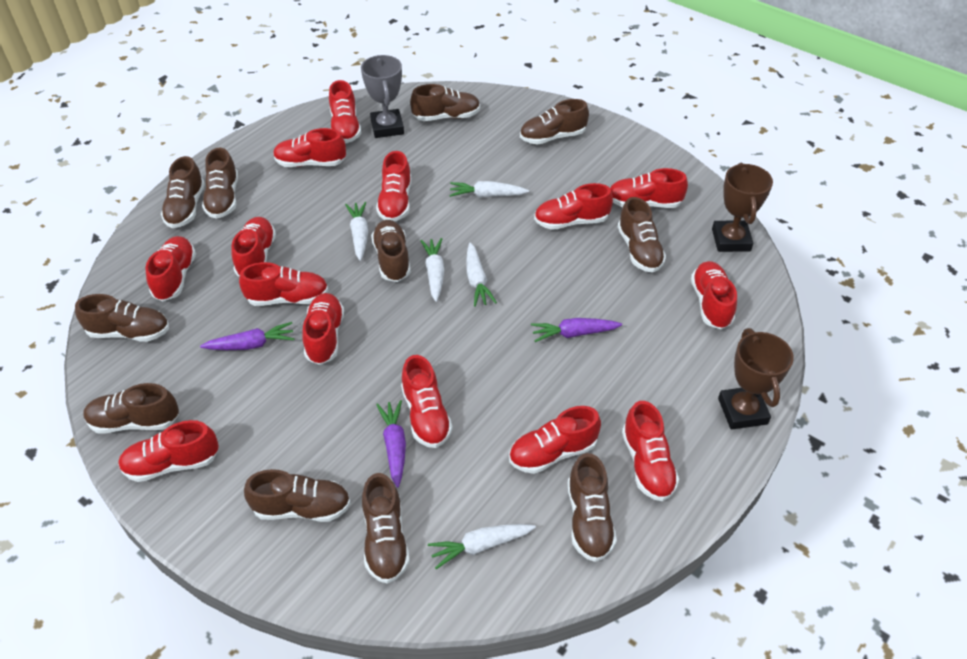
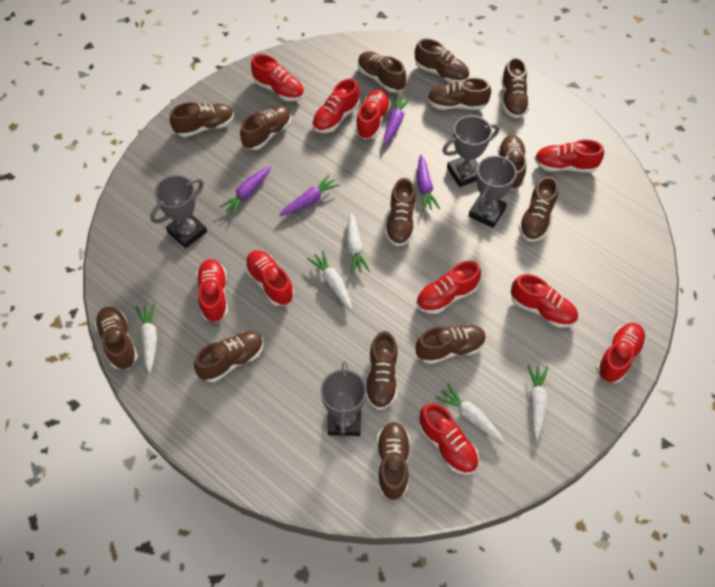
brown shoe: [75,294,169,342] [83,383,179,433] [161,156,205,228] [202,148,238,219] [244,469,351,522] [362,473,410,584] [371,220,411,282] [410,84,480,121] [520,99,589,144] [568,453,617,562] [618,197,666,272] = 11 -> [94,307,138,369] [170,102,234,137] [194,331,264,382] [240,105,291,150] [358,51,406,92] [366,331,398,410] [377,422,410,500] [385,178,416,246] [415,38,469,83] [415,324,486,364] [427,77,491,110] [498,135,526,190] [501,57,530,118] [518,176,558,242] = 14
brown trophy: [712,163,773,252] [718,328,794,429] = 2 -> none = 0
grey trophy: [361,55,404,138] = 1 -> [150,175,207,248] [320,361,367,436] [442,115,499,187] [469,155,517,228] = 4
purple carrot: [200,322,294,350] [376,400,406,488] [531,318,622,342] = 3 -> [219,166,271,216] [279,174,340,216] [384,95,411,145] [417,155,440,211] = 4
red shoe: [118,420,219,482] [145,236,196,301] [231,217,276,277] [239,262,329,306] [273,128,346,167] [302,293,344,365] [329,80,361,143] [376,151,411,222] [401,355,453,448] [509,406,601,474] [534,183,613,230] [610,168,688,208] [622,401,679,501] [691,261,737,329] = 14 -> [196,259,228,323] [245,250,294,306] [251,54,304,101] [312,79,360,133] [355,89,391,139] [416,261,481,314] [419,403,479,475] [511,274,578,328] [534,139,604,173] [596,323,646,383] = 10

